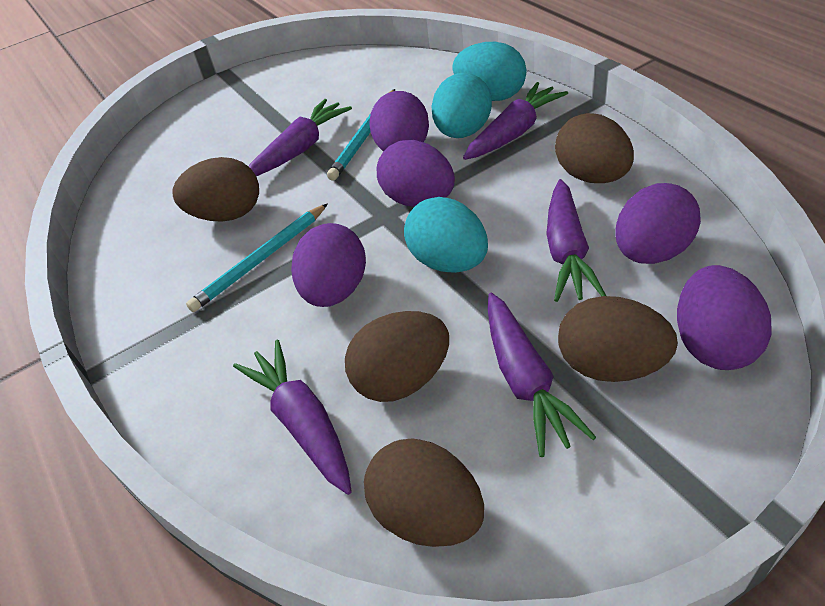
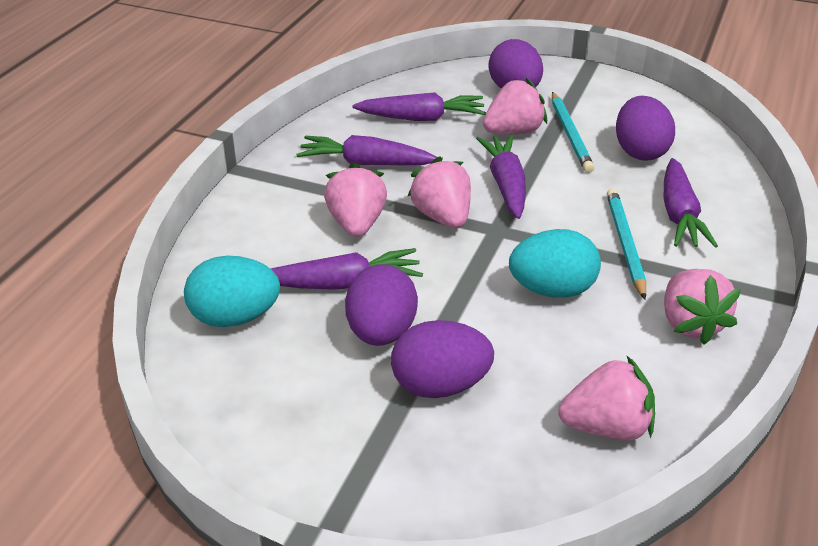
brown egg: [172,157,259,222] [345,311,449,402] [364,438,484,547] [555,113,634,183] [558,296,678,382] = 5 -> none = 0
pink strawberry: none = 0 -> [324,163,387,237] [407,156,471,228] [483,78,547,134] [558,356,655,440] [664,269,741,345] = 5
purple egg: [291,223,366,307] [369,91,429,152] [377,140,455,207] [615,183,701,264] [677,265,772,370] = 5 -> [345,264,418,346] [391,320,494,398] [489,39,543,89] [616,96,675,161] = 4
turquoise egg: [404,197,488,273] [431,73,492,138] [452,42,527,101] = 3 -> [184,256,280,327] [509,229,601,298] = 2

